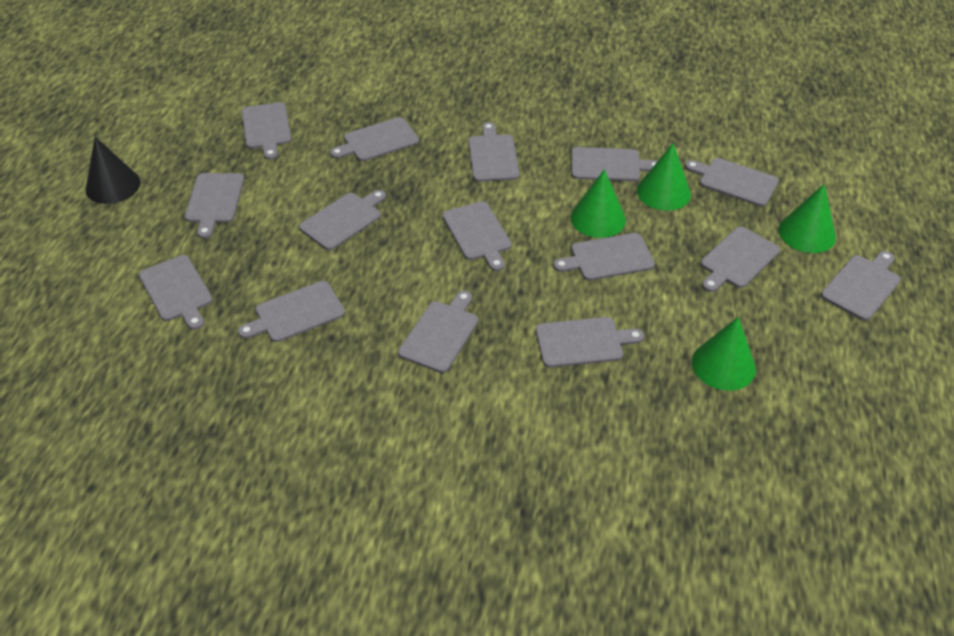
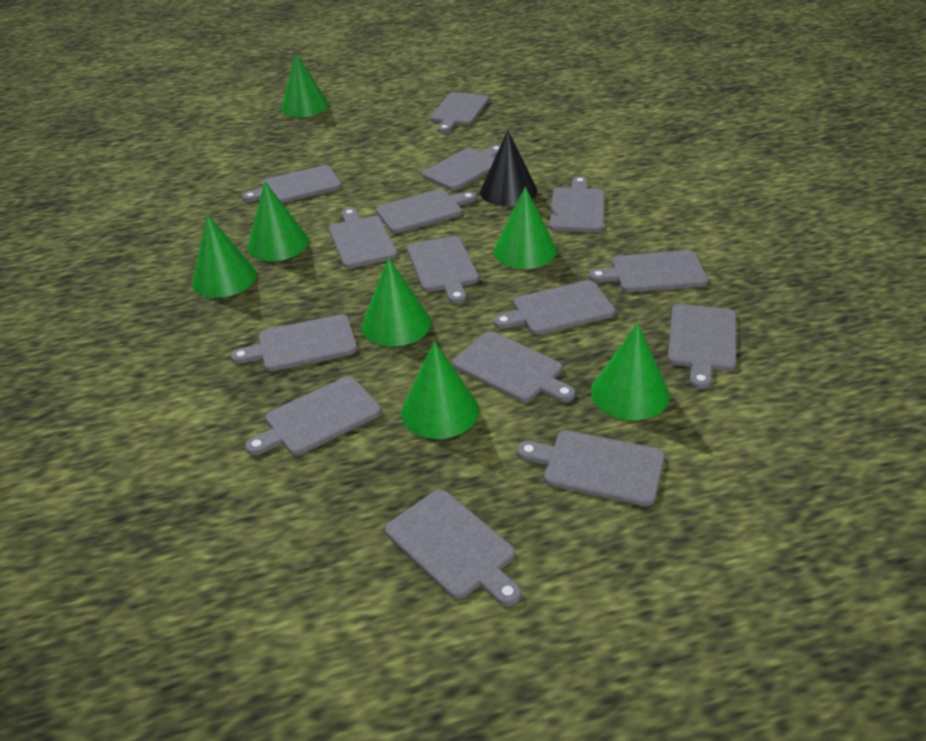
green cone: [570,169,626,238] [637,144,691,211] [692,317,756,391] [779,184,836,253] = 4 -> [192,214,257,298] [248,182,309,261] [281,53,329,117] [362,257,431,346] [401,341,479,439] [493,186,557,269] [591,323,669,420] = 7

